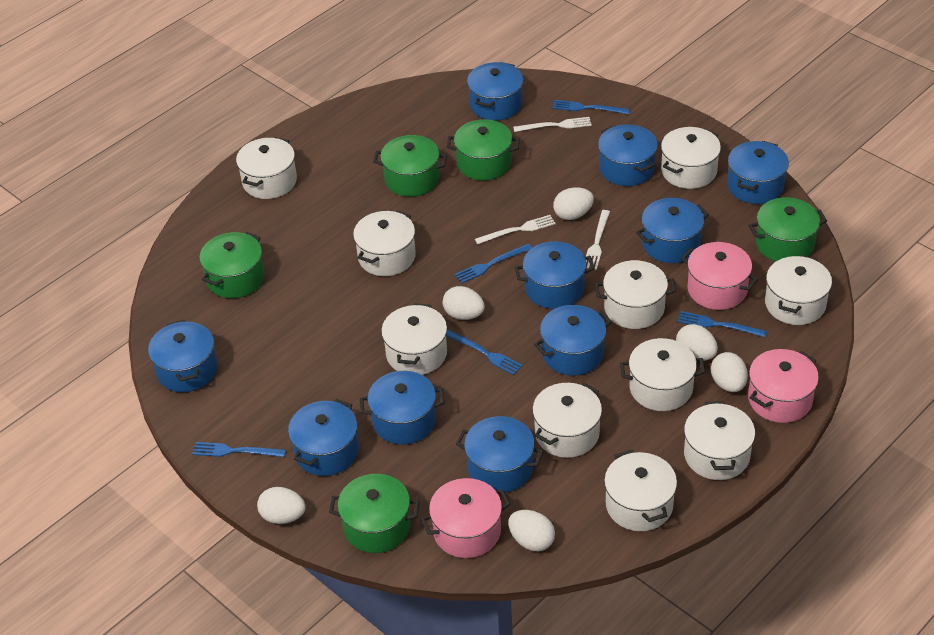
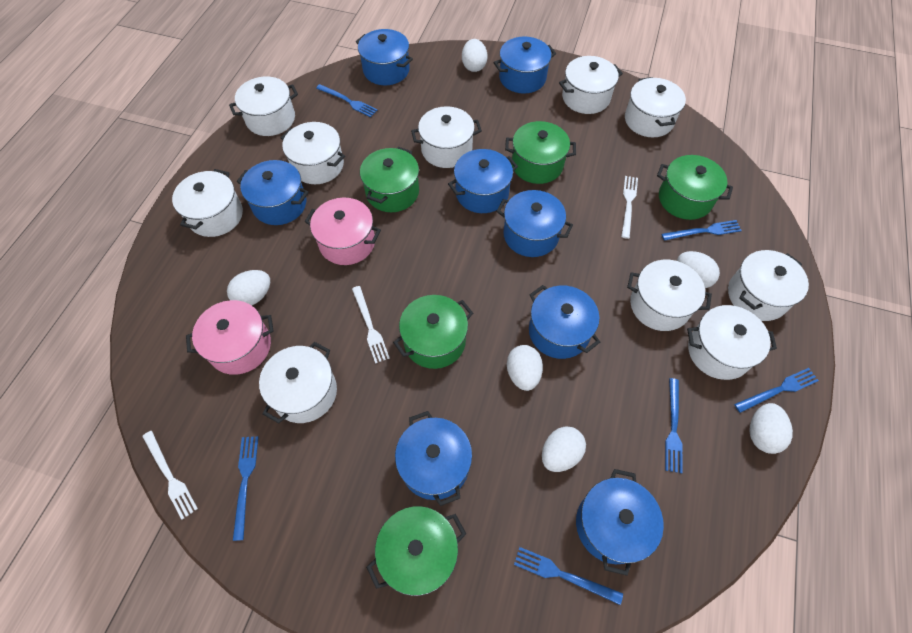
blue fork: [192,442,286,457] [446,330,523,375] [454,244,532,284] [552,100,630,114] [677,311,767,337] = 5 -> [233,436,259,541] [316,84,378,117] [514,547,623,605] [662,220,742,241] [665,378,683,473] [734,368,819,413] = 6
blue pot: [148,320,218,392] [288,399,359,476] [360,371,445,445] [456,416,544,492] [467,62,523,121] [514,241,595,309] [534,305,612,376] [598,124,658,186] [636,198,709,263] [727,141,789,204] = 10 -> [237,160,309,225] [356,29,413,85] [395,411,472,506] [448,149,518,213] [494,36,556,94] [496,190,573,257] [529,285,600,359] [576,469,664,576] = 8
pink pot: [421,478,511,558] [681,242,758,310] [748,349,819,423] = 3 -> [186,300,274,375] [305,198,381,265] = 2

